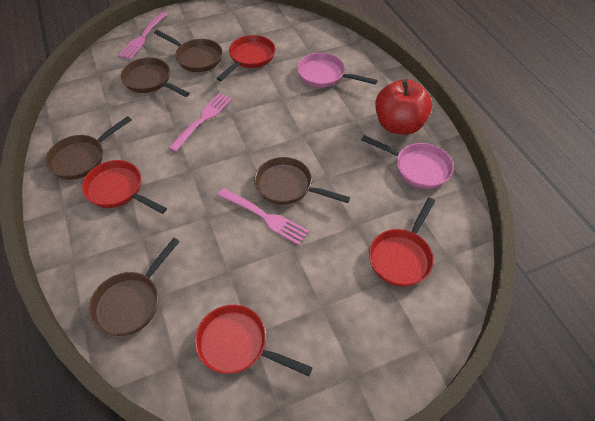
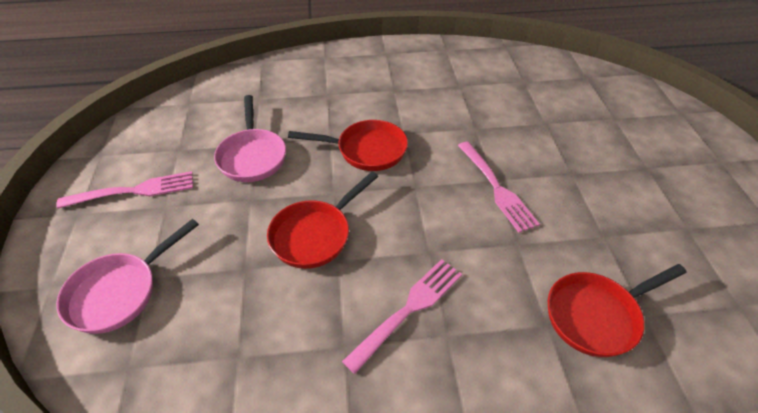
brown pan: [45,116,132,180] [89,238,180,336] [121,57,190,97] [154,30,222,72] [254,157,350,205] = 5 -> none = 0
red apple: [375,79,432,135] = 1 -> none = 0
red pan: [82,160,167,214] [195,305,313,376] [216,35,275,81] [369,198,435,287] = 4 -> [267,172,378,269] [288,120,408,171] [548,264,687,357] = 3

